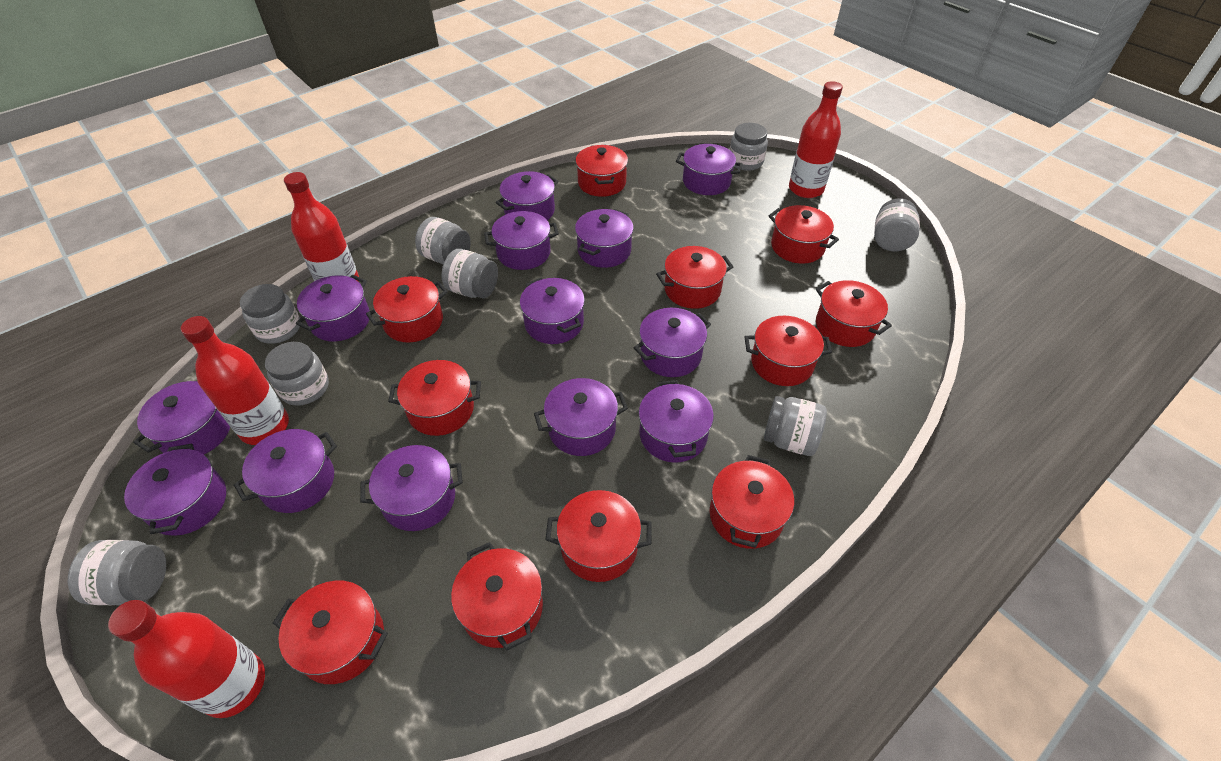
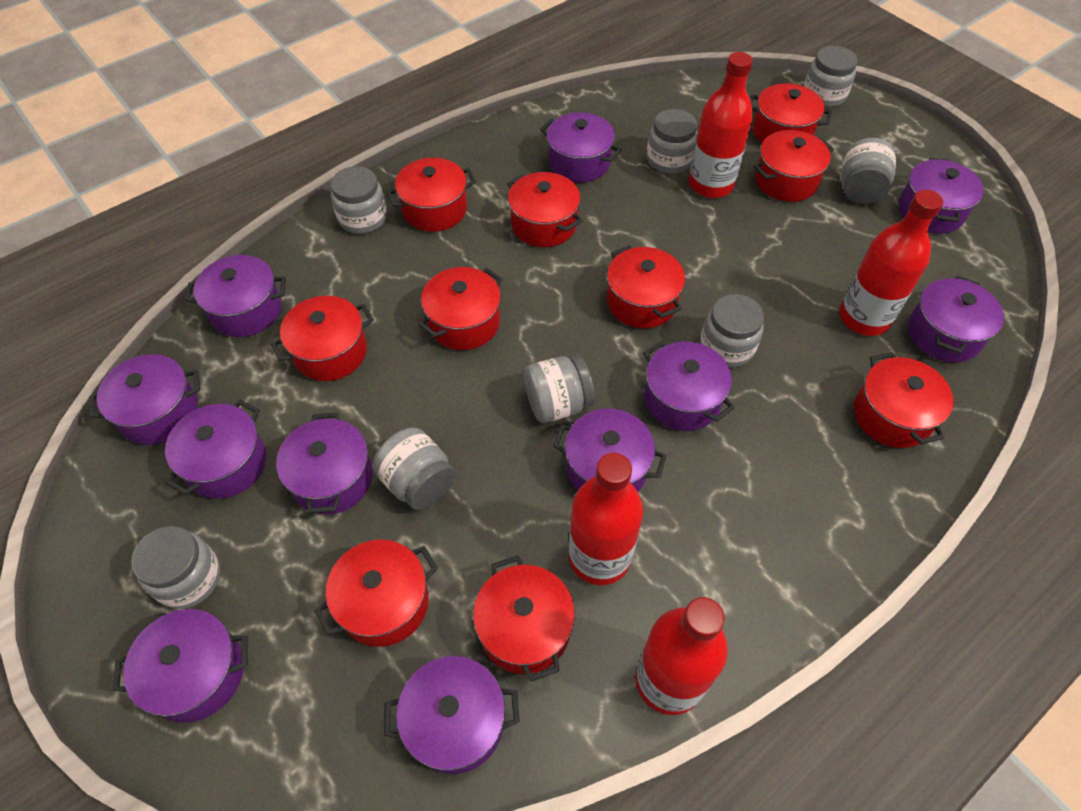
purple pot: [124,444,226,536] [133,381,230,454] [234,429,337,513] [296,275,370,341] [360,445,463,531] [484,211,559,270] [496,171,559,220] [520,277,585,344] [534,378,628,456] [575,209,634,268] [634,308,711,377] [639,380,714,463] [676,144,743,195] = 13 -> [89,354,200,445] [113,609,248,723] [165,400,266,499] [185,255,286,337] [276,412,373,514] [384,656,519,774] [540,112,622,183] [553,409,667,492] [643,341,735,431] [899,157,984,234] [908,276,1004,362] = 11
red pot: [273,581,388,684] [366,276,448,342] [388,360,481,436] [451,542,543,651] [546,490,651,582] [576,145,628,197] [656,246,733,309] [710,455,794,549] [744,316,832,386] [768,205,839,264] [816,280,892,347] = 11 -> [271,296,374,381] [315,540,438,647] [386,158,476,232] [419,267,503,350] [473,555,575,682] [507,172,583,247] [607,245,685,328] [750,83,832,143] [753,130,834,202] [854,352,954,448] = 10

